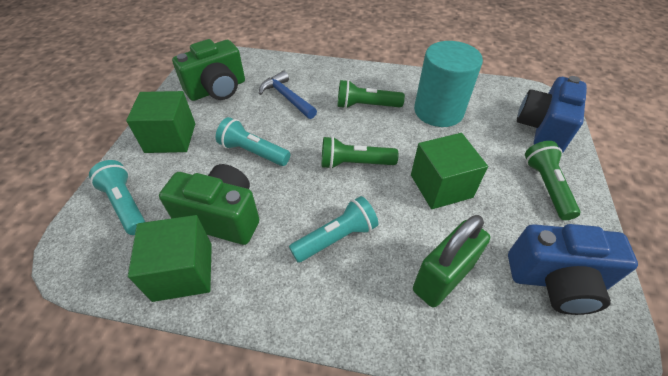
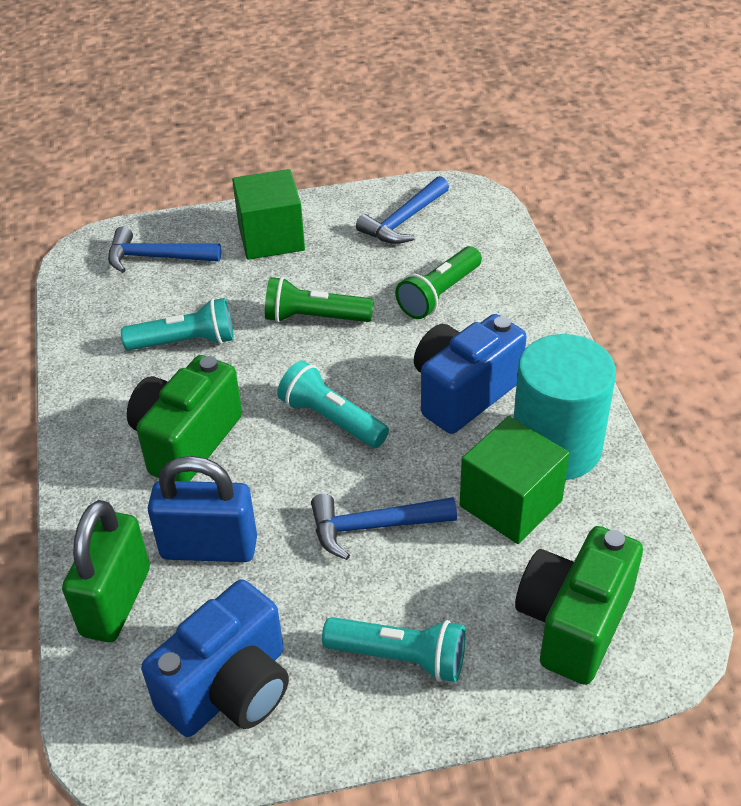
blue hammer: [259,71,317,119] = 1 -> [108,227,221,273] [311,494,457,560] [356,176,449,244] = 3
blue padlock: none = 0 -> [148,456,257,562] = 1
green cube: [126,91,195,153] [128,215,212,302] [411,133,488,209] = 3 -> [232,169,305,260] [460,416,569,544] = 2
green flashlight: [322,136,398,169] [338,80,405,109] [525,141,580,220] = 3 -> [265,277,374,323] [395,246,482,319] = 2

